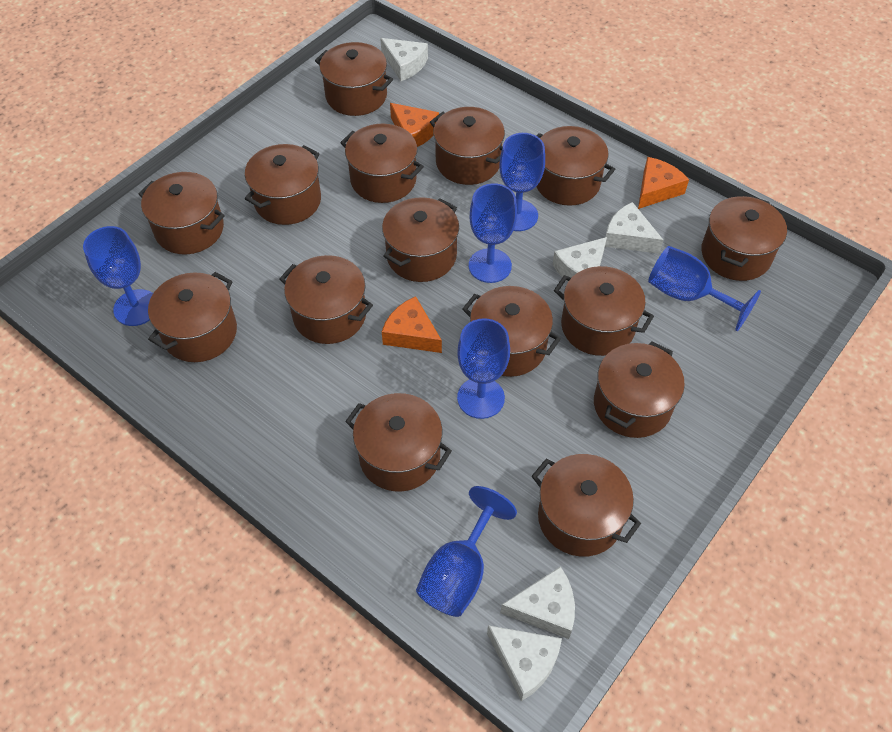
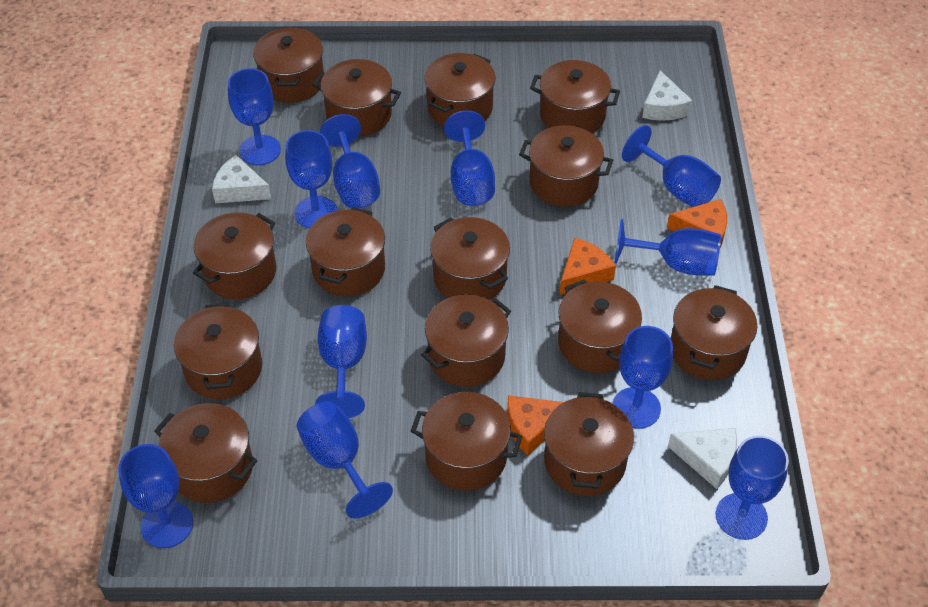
blue goblet: [83,226,153,326] [416,486,517,617] [457,318,510,419] [469,183,517,283] [499,133,545,231] [648,246,761,331] = 6 -> [118,444,193,548] [228,68,281,165] [285,130,337,229] [296,401,393,519] [315,305,367,418] [320,114,380,208] [444,110,495,206] [613,326,673,429] [615,219,721,276] [622,125,721,207] [716,436,789,540] = 11
white cheese: [380,38,428,81] [487,625,562,701] [500,566,575,639] [552,237,607,282] [605,202,663,254] = 5 -> [212,155,271,203] [642,70,693,121] [668,428,737,489] = 3

